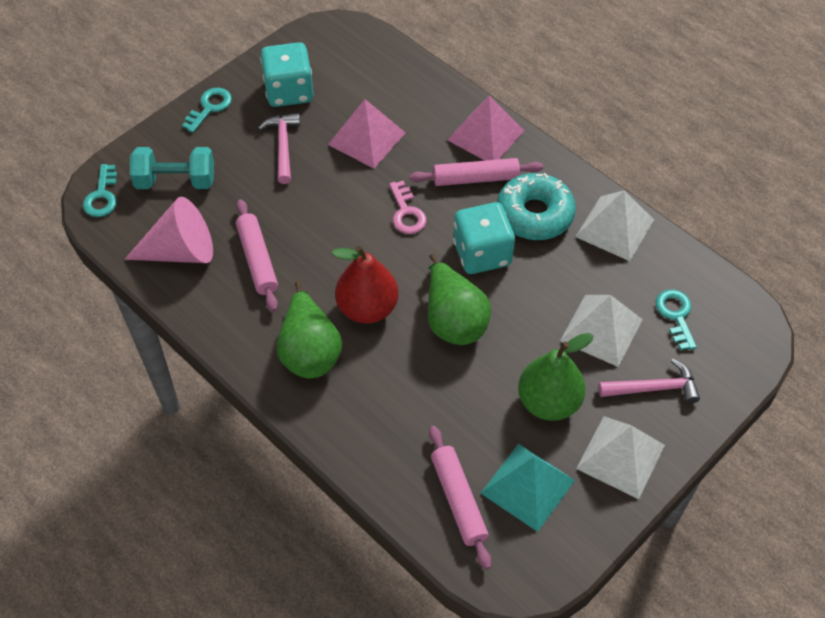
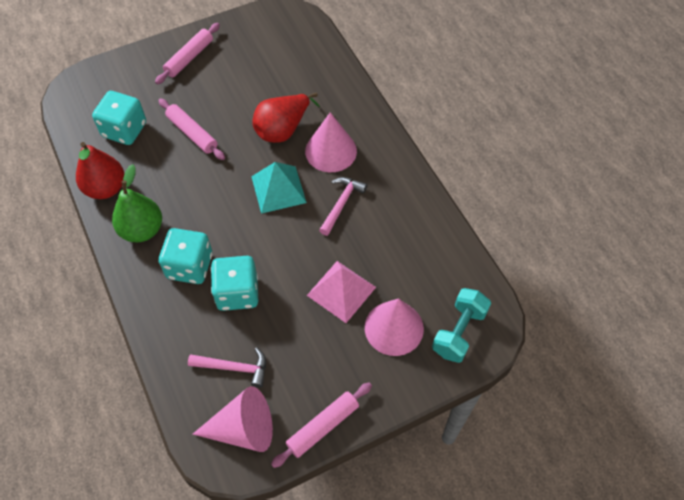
green pear: [277,281,342,378] [428,254,491,345] [518,333,594,421] = 3 -> [112,164,162,242] = 1
pink cone: [125,197,213,263] = 1 -> [193,386,273,452] [305,112,357,172] [365,298,424,356] = 3
pink key: [389,181,427,234] = 1 -> none = 0
pink pyramid: [328,99,406,168] [448,96,525,161] = 2 -> [307,261,376,323] = 1
red pear: [331,246,399,324] = 1 -> [76,142,124,199] [252,93,320,143] = 2
turquoise dice: [260,42,314,107] [453,202,515,274] = 2 -> [92,91,146,145] [159,228,212,284] [211,256,258,311] = 3
turquoise donut: [497,173,576,240] = 1 -> none = 0
turquoise key: [83,164,117,217] [182,88,232,133] [656,289,697,350] = 3 -> none = 0
white pyramid: [560,295,643,367] [576,190,654,261] [576,416,665,499] = 3 -> none = 0

